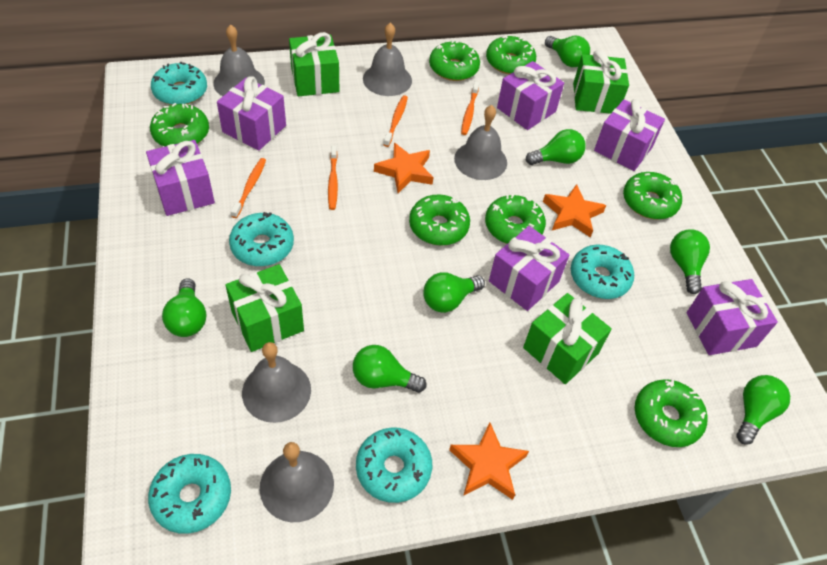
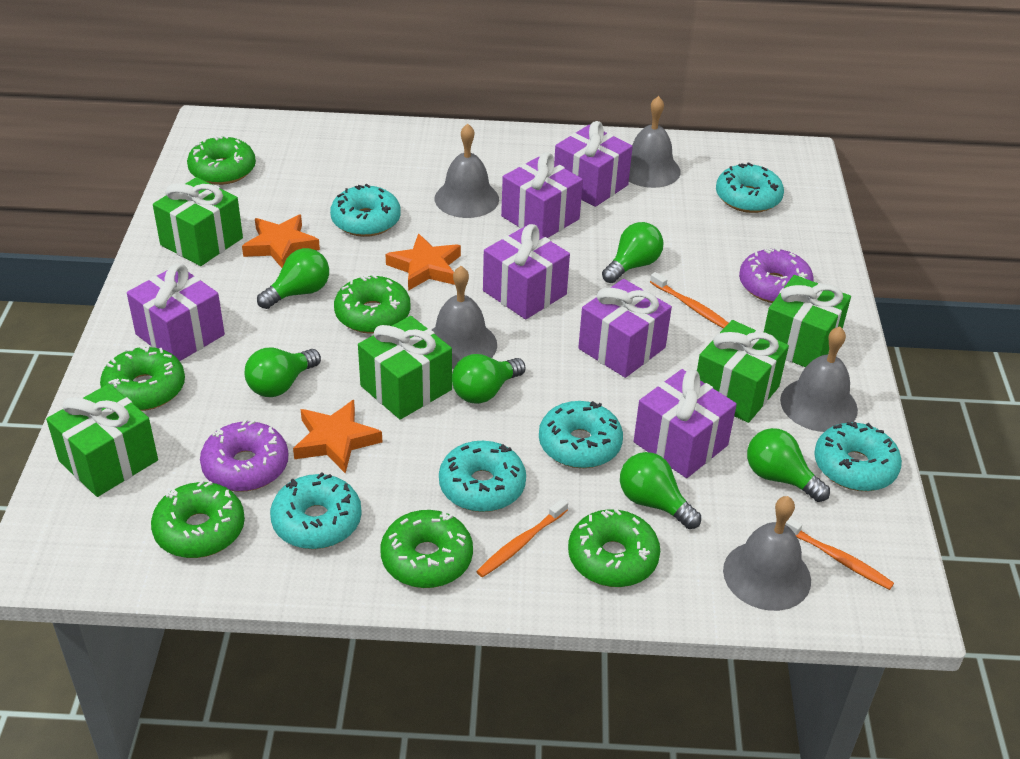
green donut: [150,103,209,147] [409,194,470,246] [429,40,480,81] [485,194,546,244] [486,35,536,75] [623,172,682,220] [635,379,708,447] = 7 -> [100,346,185,411] [151,480,245,558] [187,135,256,185] [334,274,411,334] [381,510,473,588] [568,508,660,587] = 6
green gift: [225,264,304,352] [289,32,339,96] [523,293,612,384] [573,50,629,114] = 4 -> [46,384,158,497] [153,177,243,266] [358,316,452,420] [697,320,789,423] [764,275,851,367] = 5
green light bulb: [162,278,206,337] [353,345,426,393] [423,272,485,313] [526,129,586,165] [545,36,590,67] [670,229,710,294] [736,375,790,445] = 7 -> [245,347,321,397] [257,248,329,309] [452,354,526,404] [602,222,663,283] [620,452,701,529] [747,428,830,502] = 6
orange toothbrush: [231,158,266,218] [328,146,338,210] [384,95,408,147] [461,82,479,135] = 4 -> [476,498,568,578] [650,272,728,329] [785,518,894,590] = 3
purple donut: none = 0 -> [200,419,288,492] [739,247,814,303] = 2
turquoise donut: [148,454,231,534] [151,62,207,105] [229,212,294,266] [356,427,432,503] [571,244,634,299] = 5 -> [270,472,362,549] [330,184,401,237] [439,441,526,512] [539,401,623,468] [716,162,784,213] [814,422,902,491] = 6

